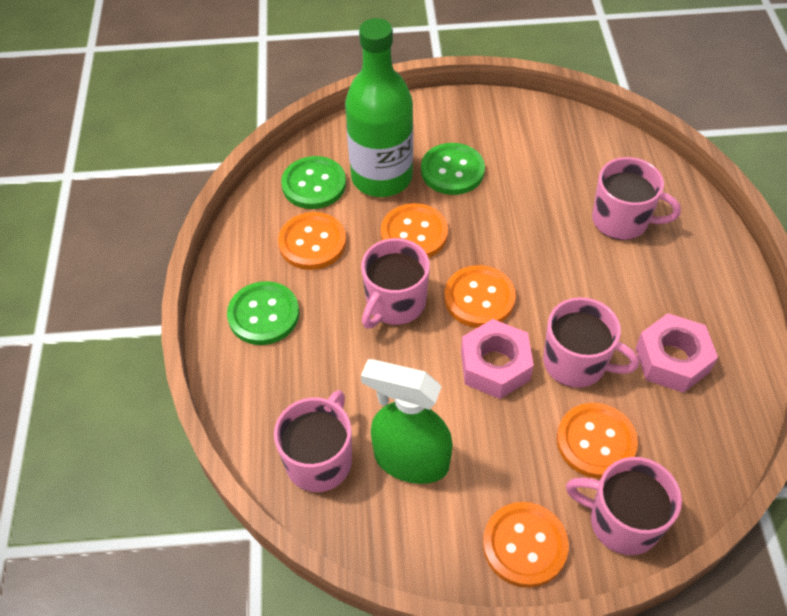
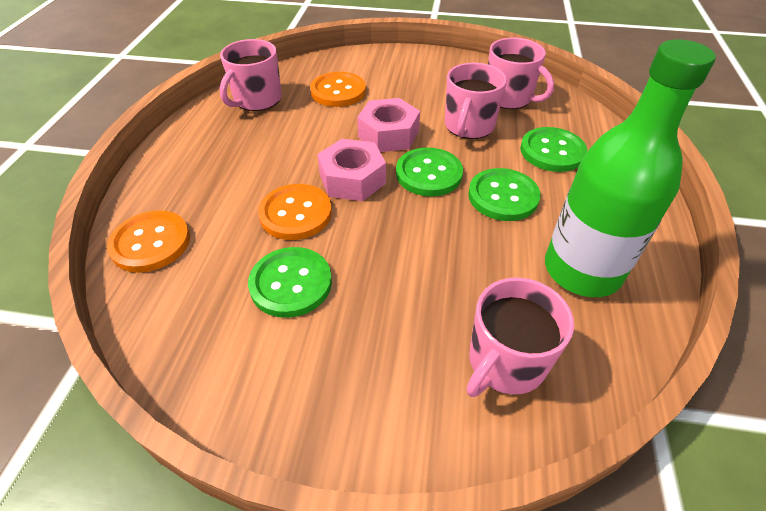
green button: [227,281,299,345] [281,156,346,209] [421,143,485,195] = 3 -> [248,247,332,318] [396,147,463,196] [468,168,541,221] [520,127,587,172] = 4
green spray bottle: [361,359,453,484] = 1 -> none = 0
orange button: [278,212,346,270] [381,203,448,258] [444,265,516,328] [483,502,569,588] [557,403,638,478] = 5 -> [107,210,190,273] [258,184,332,240] [310,72,366,107] = 3
pink mug: [274,390,352,492] [361,238,430,329] [543,297,639,388] [566,457,682,555] [592,157,681,240] = 5 -> [220,39,282,111] [445,63,507,139] [467,277,574,397] [488,38,554,109] = 4

